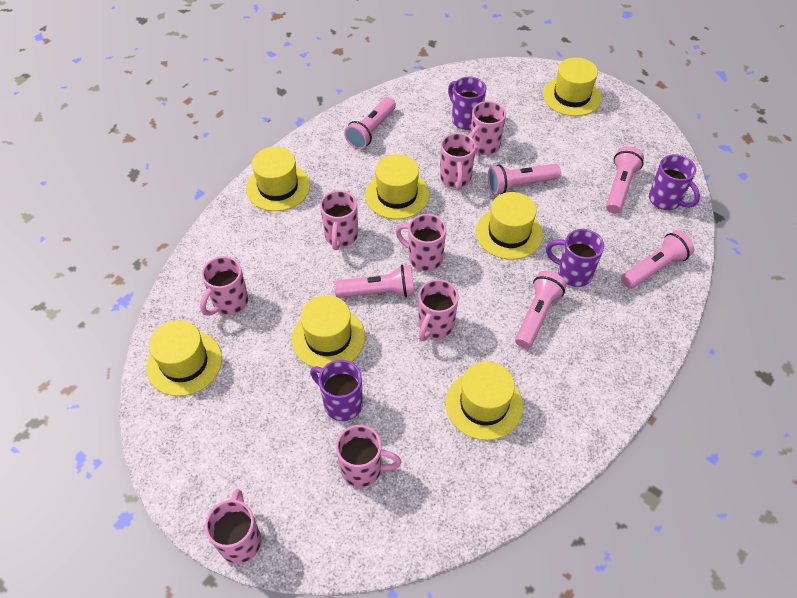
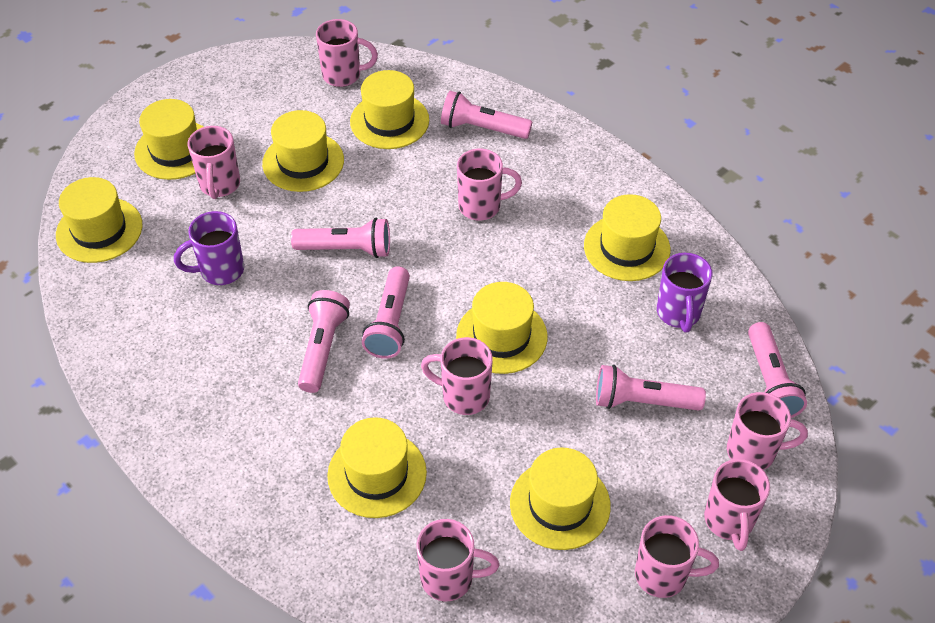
purple mug: [310,360,363,421] [448,77,486,130] [546,229,604,287] [649,154,700,210] = 4 -> [174,211,244,285] [657,253,713,333] = 2
yellow hat: [146,320,222,396] [246,147,310,211] [292,295,365,368] [365,154,429,219] [446,361,523,440] [476,192,543,260] [543,57,602,116] = 7 -> [56,177,143,263] [134,99,204,180] [262,110,344,192] [327,417,427,518] [350,70,429,149] [456,282,548,374] [510,447,611,550] [584,194,670,281] = 8

